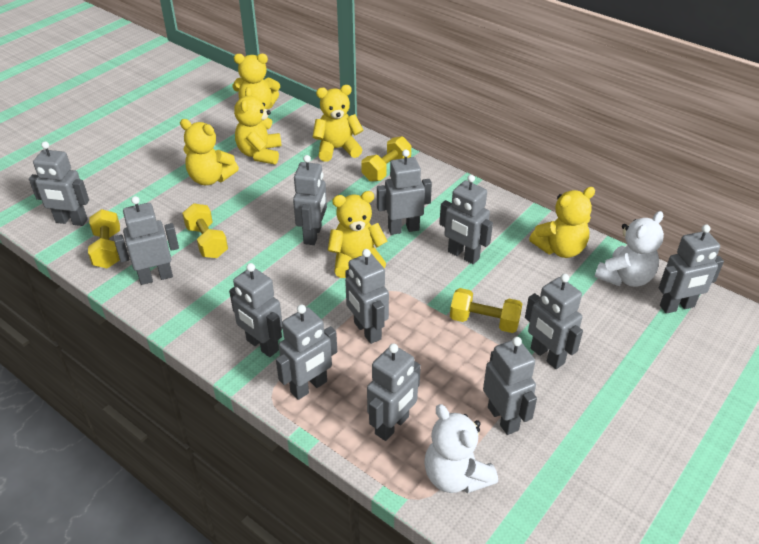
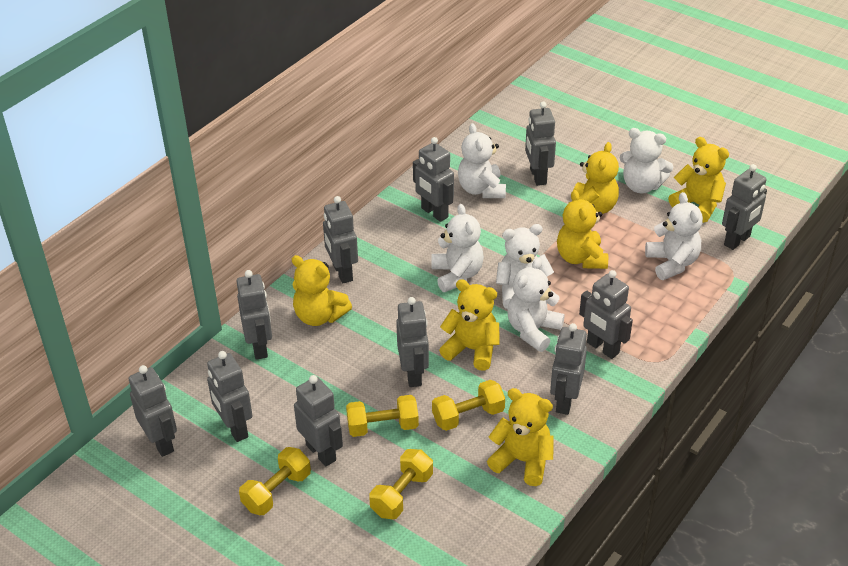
grey robot: [29,141,89,226] [114,196,179,285] [229,263,283,357] [276,305,337,400] [293,155,327,245] [345,249,389,344] [367,343,421,441] [377,149,432,235] [439,175,493,264] [483,337,537,435] [525,274,583,369] [659,225,724,314] = 12 -> [129,365,177,457] [207,351,253,442] [236,270,272,360] [294,375,343,466] [323,196,358,284] [396,297,429,387] [413,137,454,222] [525,101,556,186] [550,323,587,415] [579,270,633,359] [722,164,767,250] = 11
white teddy bear: [424,404,498,493] [595,211,664,287] = 2 -> [432,204,484,292] [458,123,506,198] [496,224,554,309] [507,258,565,352] [620,128,673,193] [645,192,703,280] = 6

